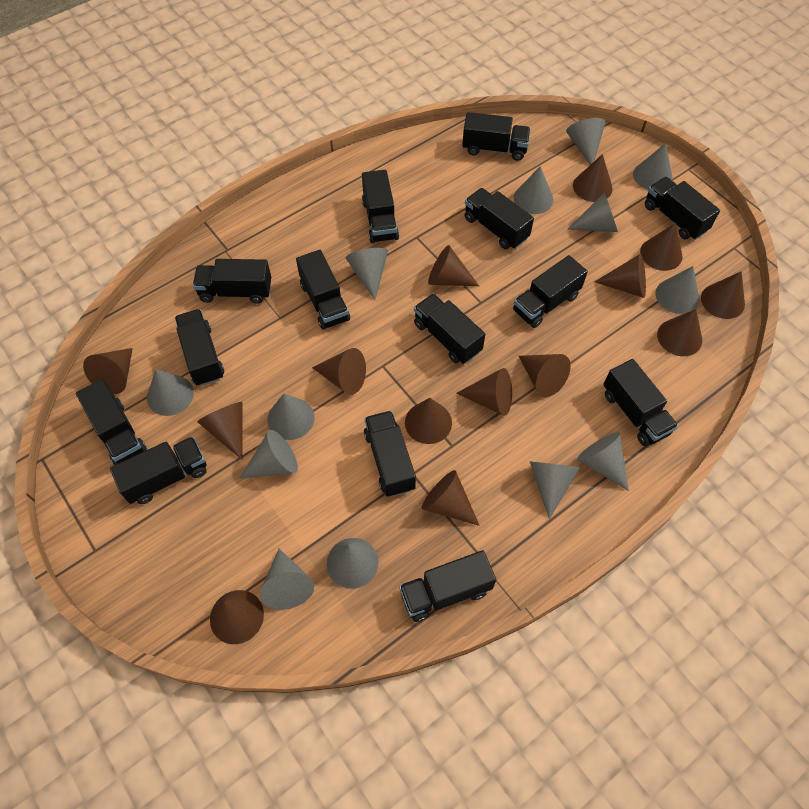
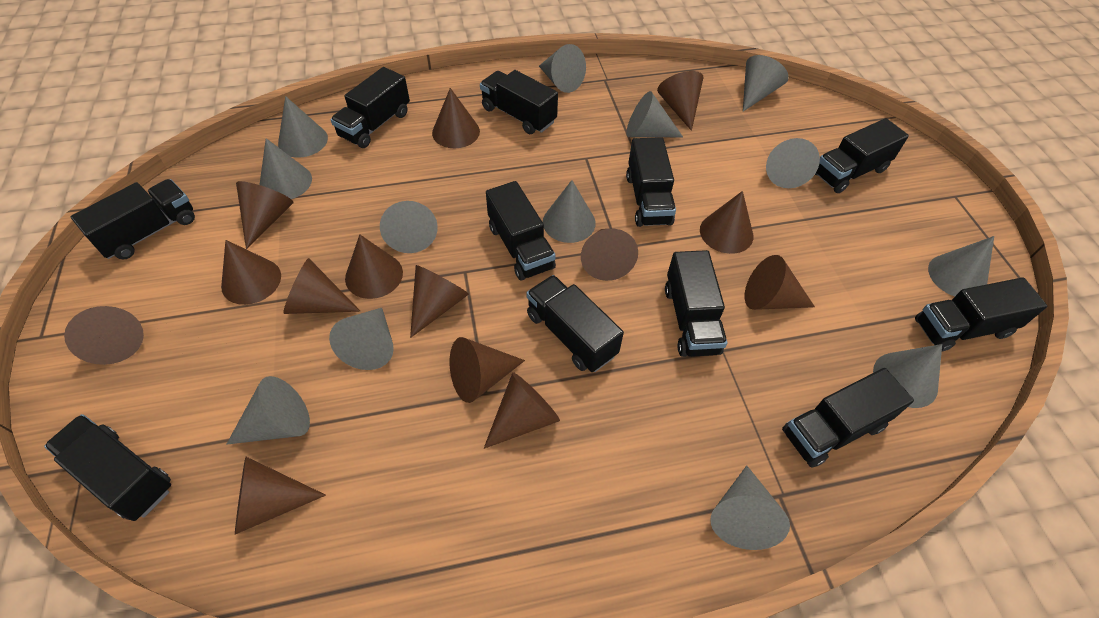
black truck: [76,379,147,465] [110,437,206,504] [175,309,224,386] [193,259,271,304] [296,250,350,330] [362,170,399,243] [364,411,416,497] [399,550,496,622] [414,294,485,364] [462,112,530,161] [464,188,534,249] [513,255,588,328] [603,359,678,446] [645,177,720,240] = 14 -> [44,414,171,521] [71,179,195,260] [330,67,410,148] [480,70,558,134] [486,181,556,281] [526,275,624,372] [626,137,676,227] [665,250,727,357] [782,368,914,467] [815,118,909,193] [915,277,1047,352] = 11

